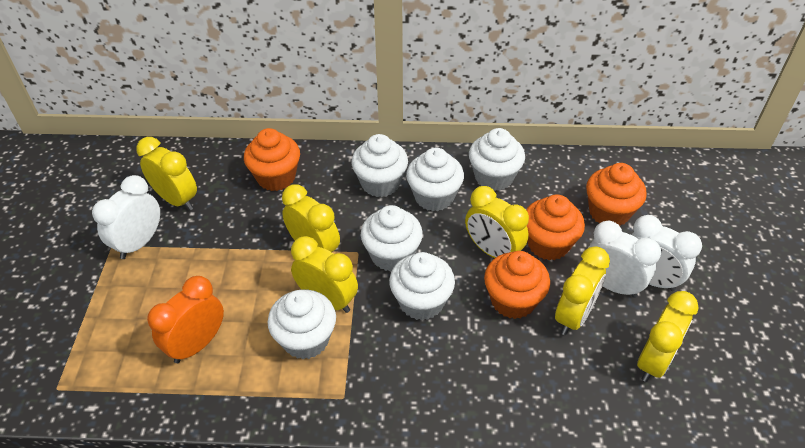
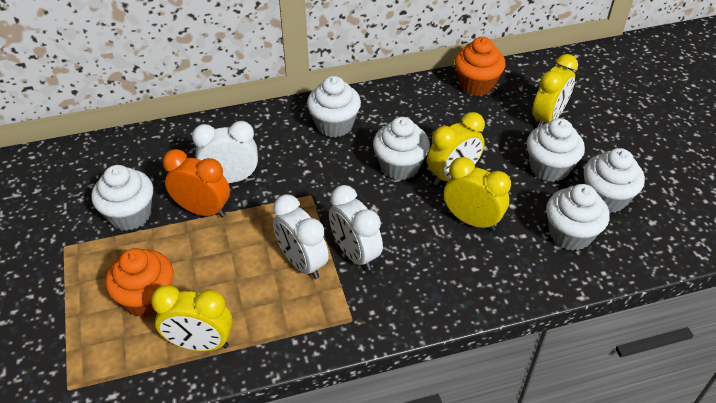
orange cupcake: [244,128,300,191] [484,251,550,319] [526,194,585,260] [586,163,647,226] = 4 -> [105,248,174,318] [454,37,505,96] = 2
yellow clock: [136,137,197,210] [282,184,340,252] [291,236,358,313] [465,186,529,258] [555,246,610,335] [637,291,699,382] = 6 -> [151,285,233,351] [427,112,485,185] [444,157,511,231] [532,54,578,127] = 4

